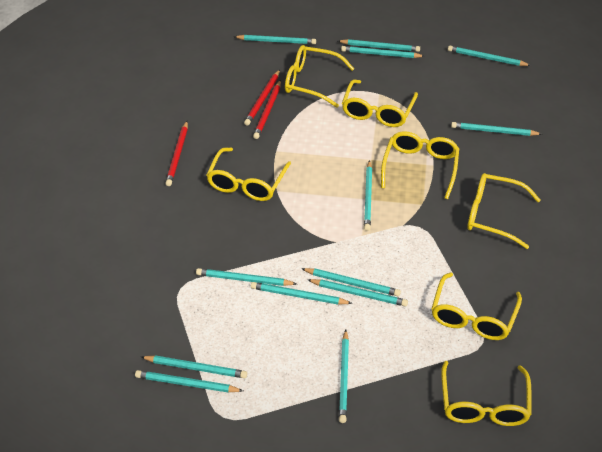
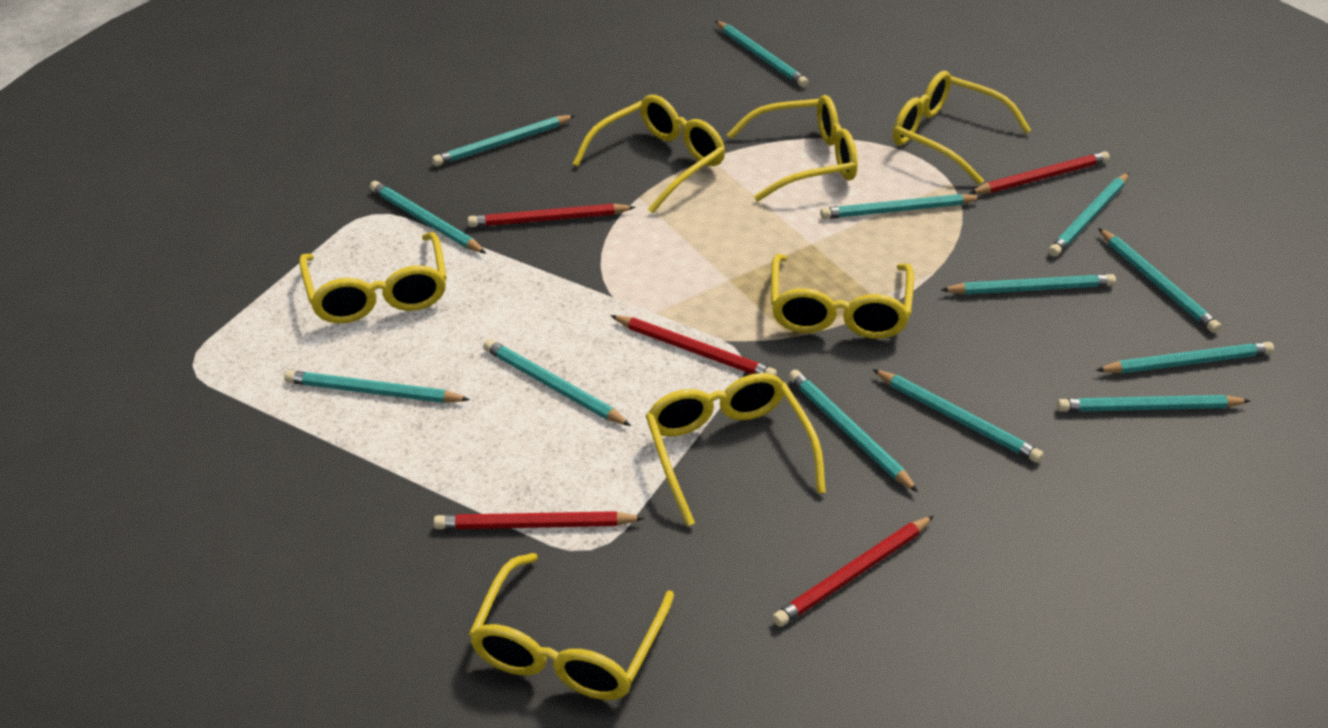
red pencil: [165,121,188,186] [244,70,280,126] [253,80,281,139] = 3 -> [434,511,645,529] [468,204,636,227] [610,315,777,376] [772,516,934,627] [970,151,1110,194] = 5

